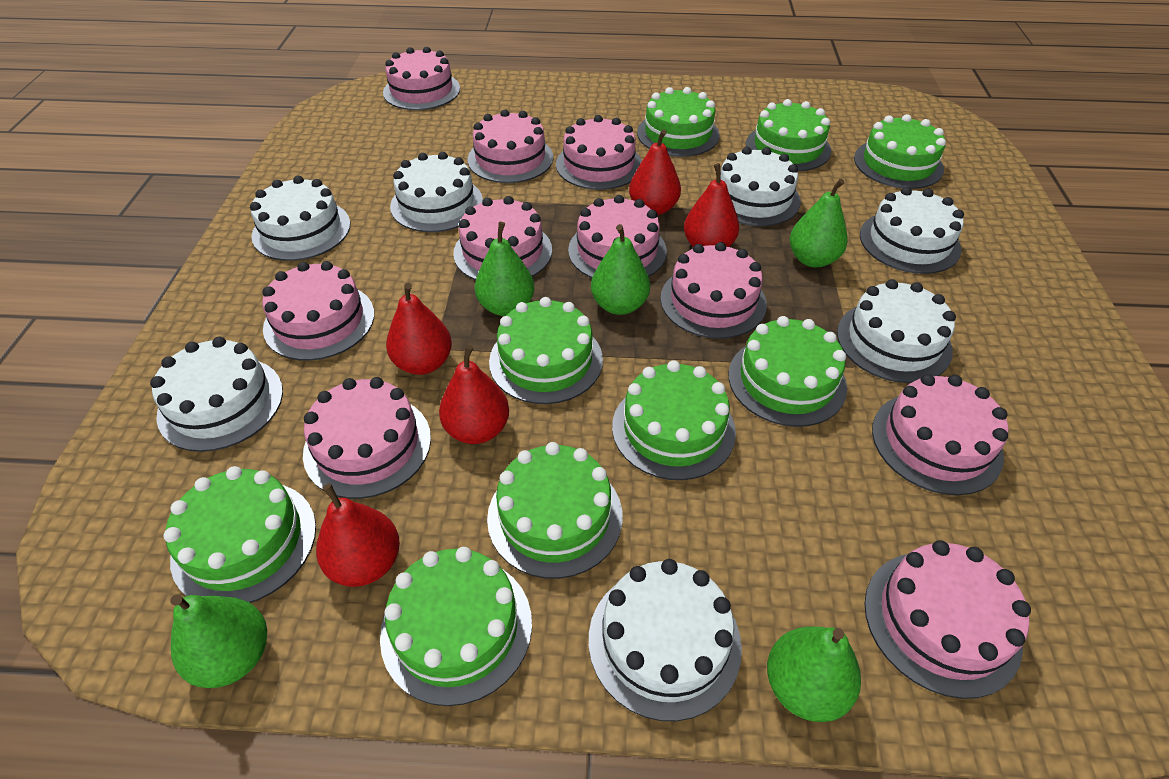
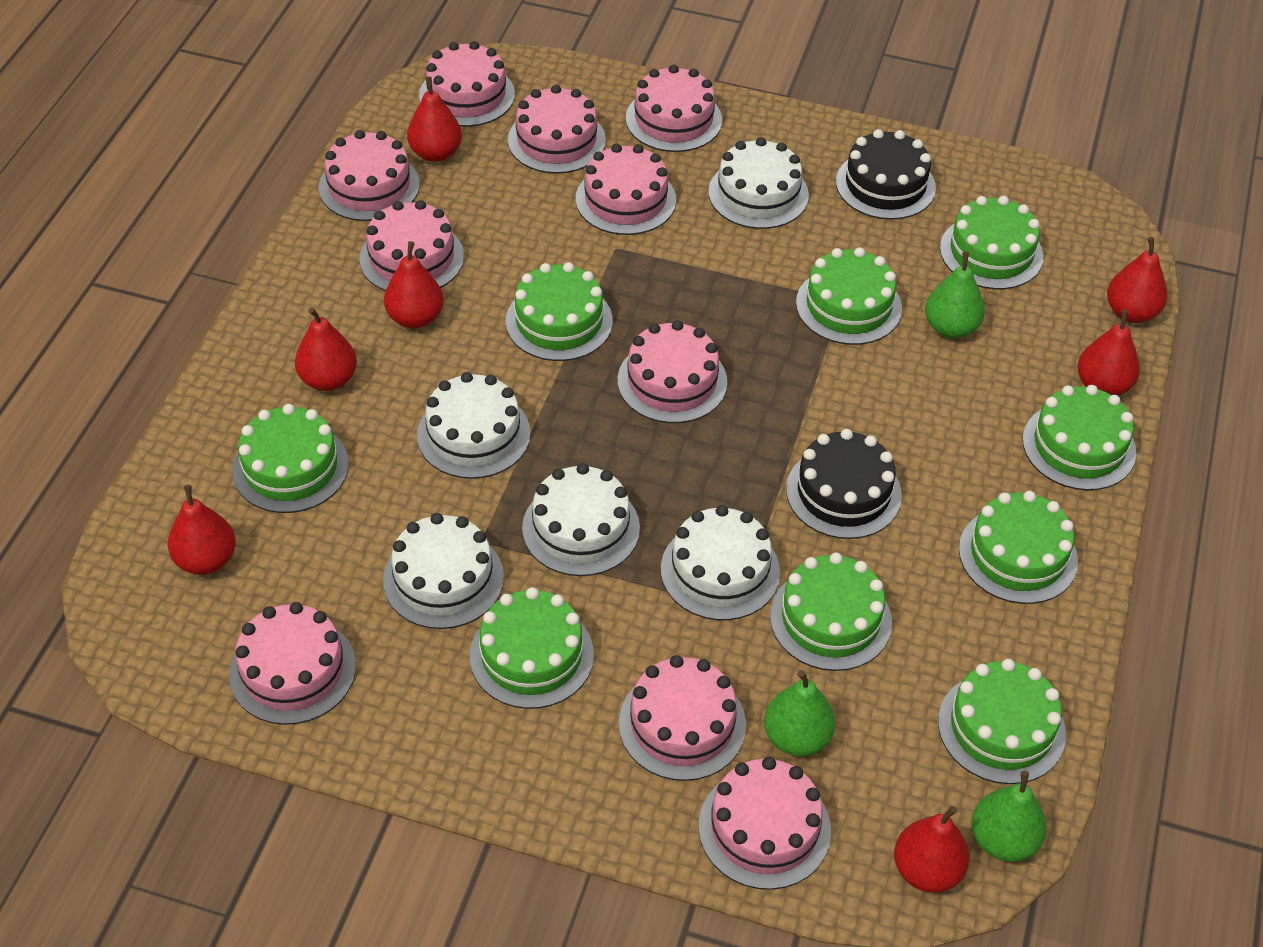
black cake: none = 0 -> [786,429,902,539] [836,129,936,220] = 2
green pear: [170,594,267,688] [475,222,535,316] [591,224,650,315] [767,627,861,722] [790,179,848,267] = 5 -> [764,670,835,756] [925,251,985,338] [972,771,1047,862] = 3
red pear: [316,483,400,587] [386,283,452,375] [439,345,509,444] [629,129,681,215] [684,163,739,247] = 5 -> [168,485,236,575] [295,307,357,391] [384,241,444,328] [407,76,462,162] [894,806,970,893] [1078,310,1140,396] [1107,237,1167,323] = 7
white cake: [150,337,283,452] [250,176,350,261] [390,152,483,232] [589,559,742,721] [720,147,801,226] [837,279,956,383] [860,187,964,274] = 7 -> [383,513,504,629] [417,372,531,479] [522,463,640,576] [661,505,780,620] [708,137,809,229] = 5

